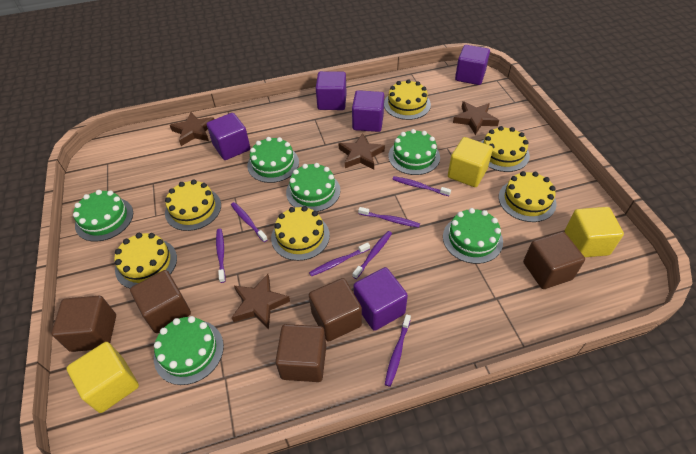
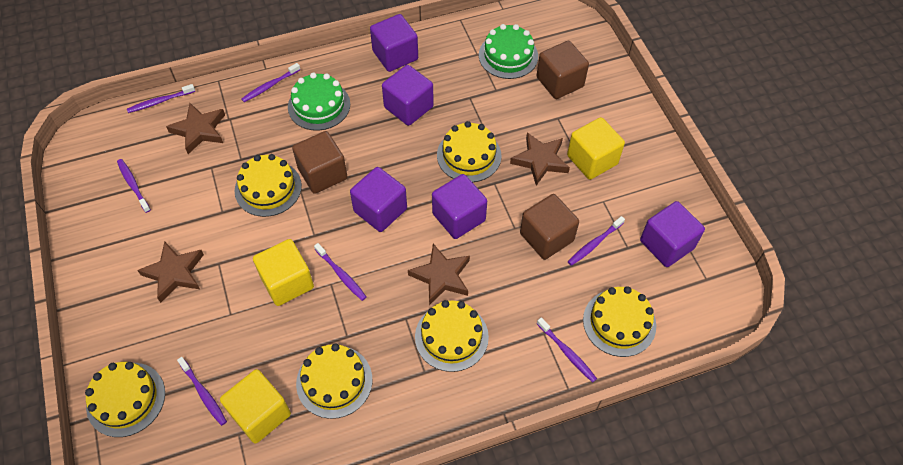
brown cube: [51,296,116,352] [130,270,191,333] [275,324,326,382] [309,278,362,342] [523,231,585,289] = 5 -> [292,131,348,194] [520,194,579,260] [537,41,589,99] = 3
green cake: [73,190,133,242] [154,316,224,385] [247,137,299,183] [286,163,340,212] [388,129,440,175] [443,208,503,264] = 6 -> [288,72,350,131] [479,24,538,79] = 2

